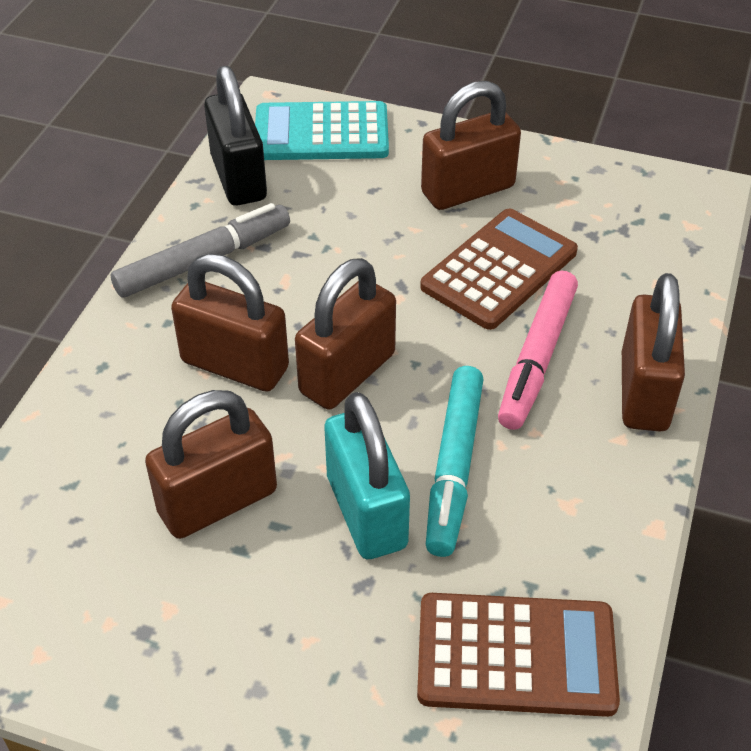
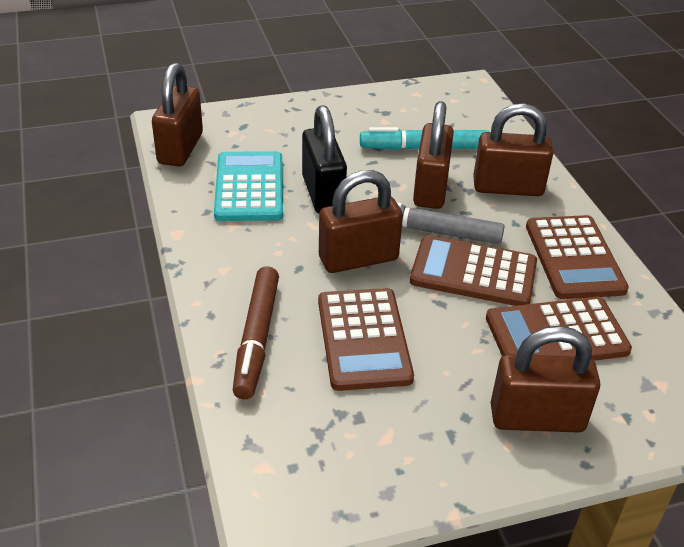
brown calculator: [417,593,620,717] [420,208,578,330] = 2 -> [318,288,414,391] [410,235,537,306] [486,297,632,361] [526,215,629,299] = 4
brown marker: none = 0 -> [233,266,279,399] = 1
pink marker: [498,271,578,430] = 1 -> none = 0
turquoise padlock: [324,392,410,559] = 1 -> none = 0

